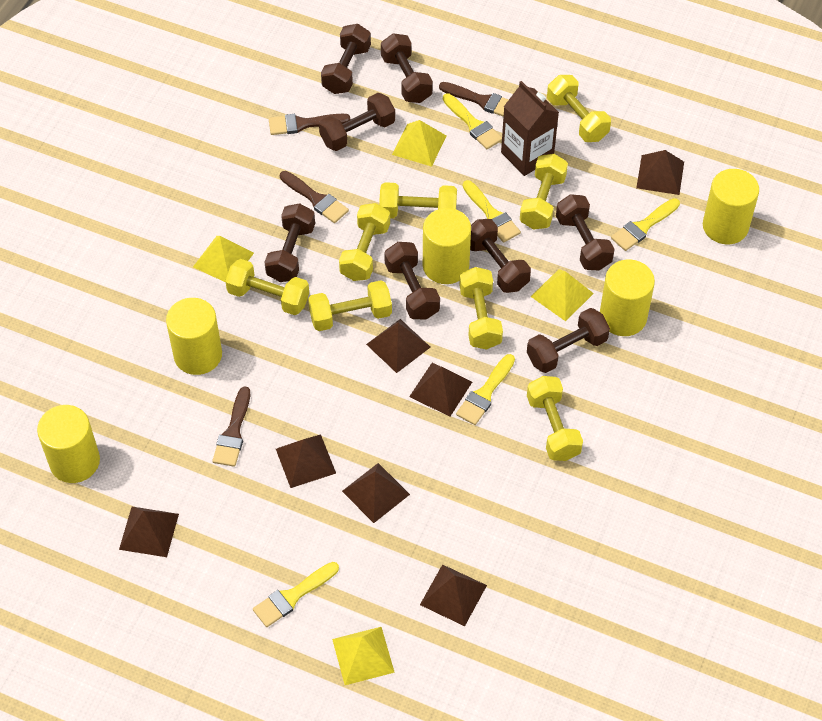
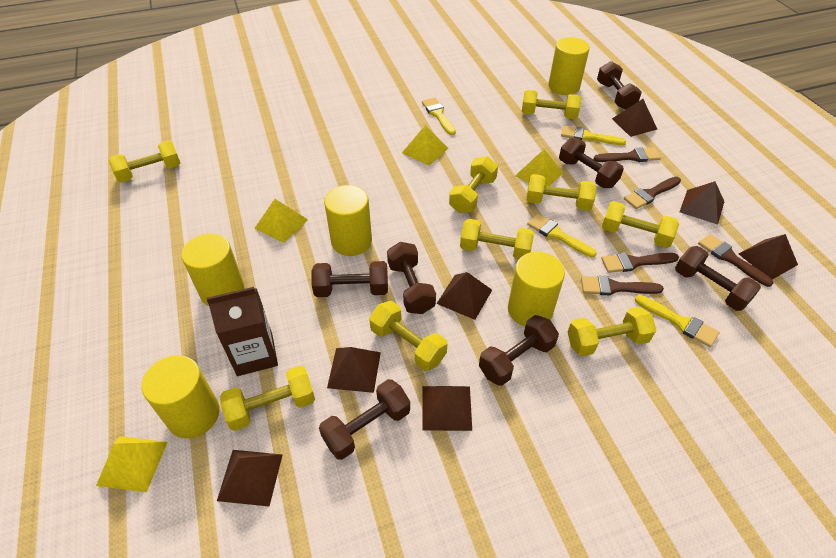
brown brush: [212,386,250,467] [269,114,350,135] [280,171,349,223] [439,82,508,117] = 4 -> [581,276,664,295] [594,147,661,162] [601,253,679,273] [624,177,681,209] [698,234,773,287] = 5
brown dumbbell: [264,204,315,282] [319,93,395,151] [321,24,371,94] [381,33,433,103] [384,242,440,320] [470,219,531,293] [527,308,610,373] [556,194,615,270] = 8 -> [312,261,388,297] [319,379,410,460] [387,242,436,314] [479,315,559,386] [559,138,624,188] [597,61,642,110] [675,246,761,311] = 7
yellow brush: [253,562,339,627] [443,94,502,149] [456,354,515,425] [463,180,521,243] [611,198,680,251] = 5 -> [422,98,456,135] [527,214,597,258] [561,125,626,145] [635,295,720,347] = 4
yellow dumbbell: [225,259,309,315] [308,280,392,331] [339,203,390,281] [379,182,457,218] [459,267,503,350] [520,154,568,230] [527,376,583,461] [547,75,611,142] = 8 -> [108,141,180,183] [220,365,315,431] [369,301,447,371] [449,156,498,213] [460,219,534,260] [522,90,581,119] [526,174,597,211] [568,307,656,356] [602,201,679,248] = 9

